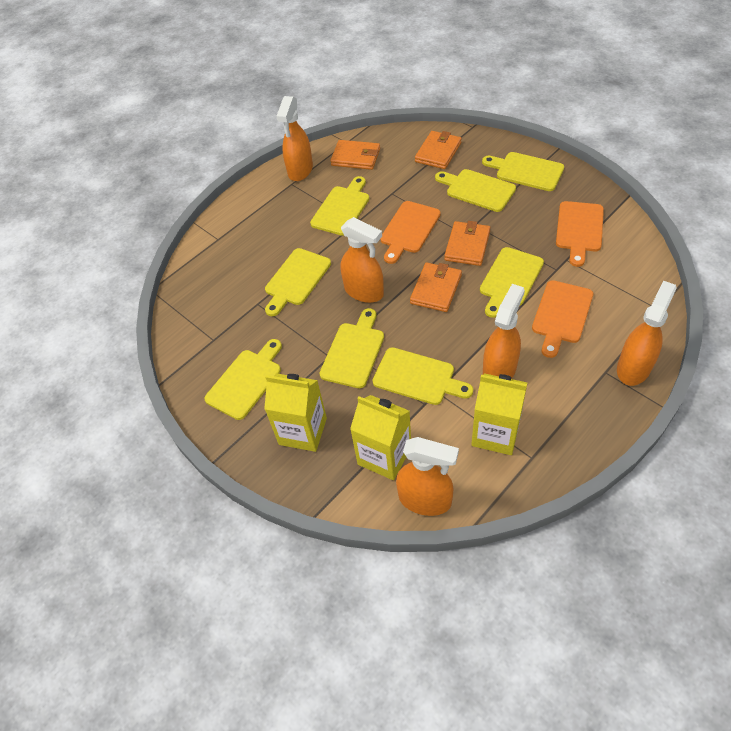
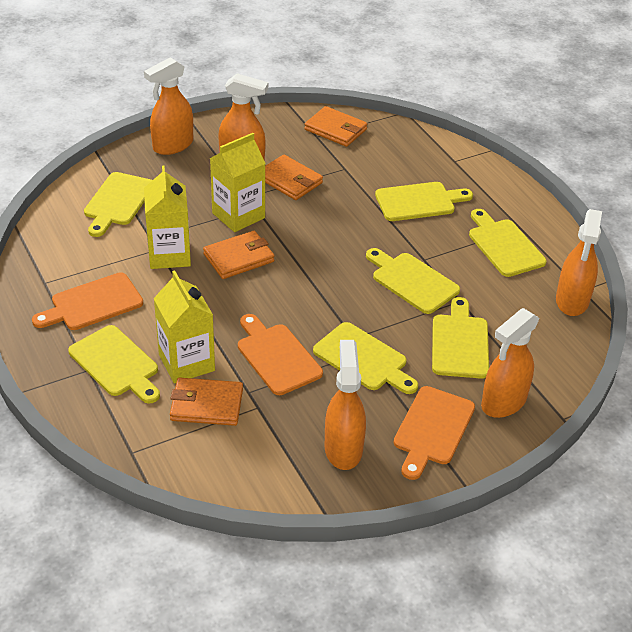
yellow cutting board: [204,339,282,420] [265,248,331,316] [310,176,369,236] [319,308,384,388] [372,347,473,405] [435,169,516,212] [480,247,544,318] [482,152,564,191] = 8 -> [68,325,160,404] [84,172,152,237] [313,322,418,394] [366,248,460,314] [375,182,473,221] [432,297,489,379] [469,209,547,277] = 7

